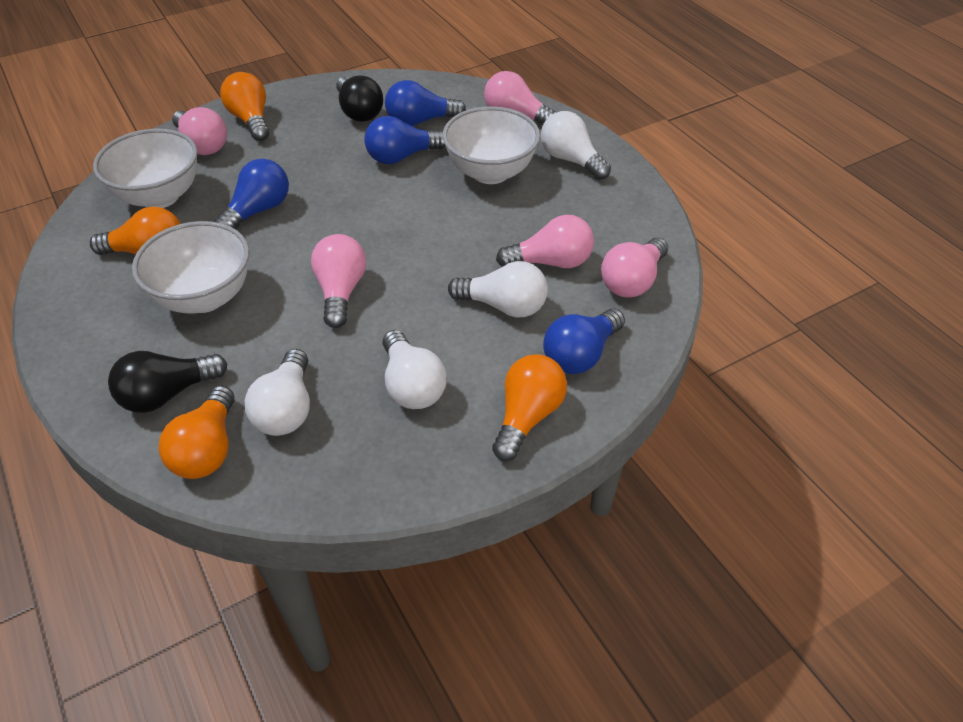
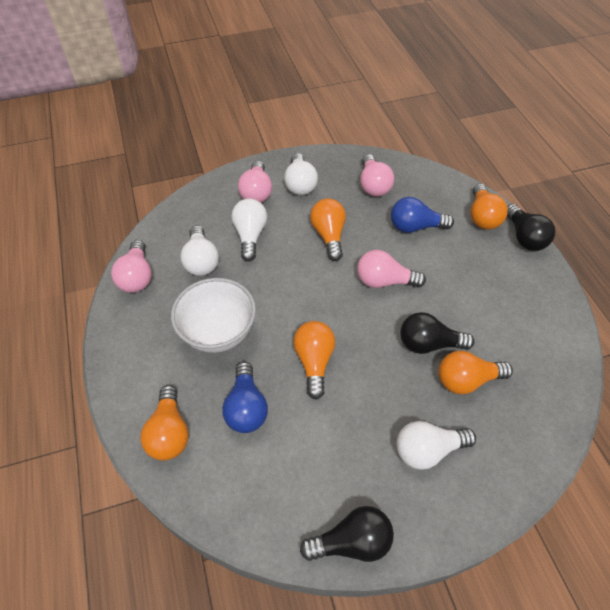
black light bulb: [108,351,227,413] [336,76,383,122] = 2 -> [300,506,394,562] [400,312,474,354] [507,204,555,251] = 3
blue light bulb: [214,159,289,229] [364,116,445,164] [385,80,466,126] [543,309,625,374] = 4 -> [222,362,268,433] [391,197,454,233] = 2
orange light bulb: [90,207,181,255] [158,386,235,479] [220,72,269,141] [492,354,567,461] = 4 -> [140,385,189,461] [293,321,335,400] [310,198,346,261] [438,351,513,394] [471,184,508,229] = 5
pink light bulb: [172,107,227,155] [311,234,366,328] [484,71,557,125] [496,215,594,268] [601,237,668,298] = 5 -> [111,240,152,293] [238,161,272,203] [357,250,426,288] [360,154,394,196] = 4
white bowl: [93,128,198,208] [132,221,249,314] [443,106,540,184] = 3 -> [171,278,256,353] = 1

